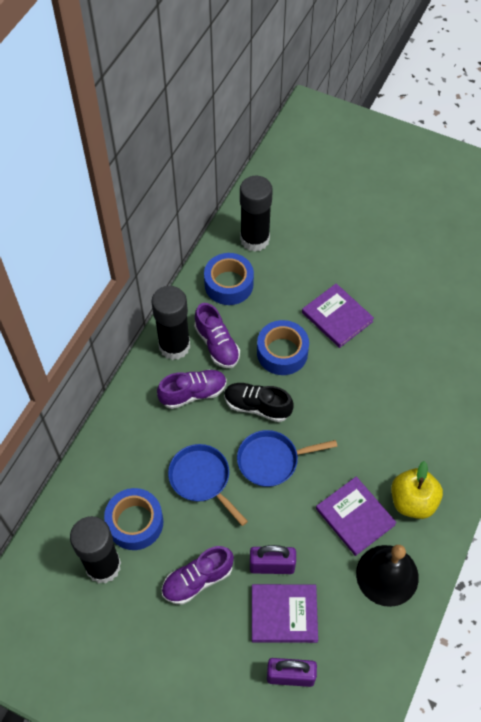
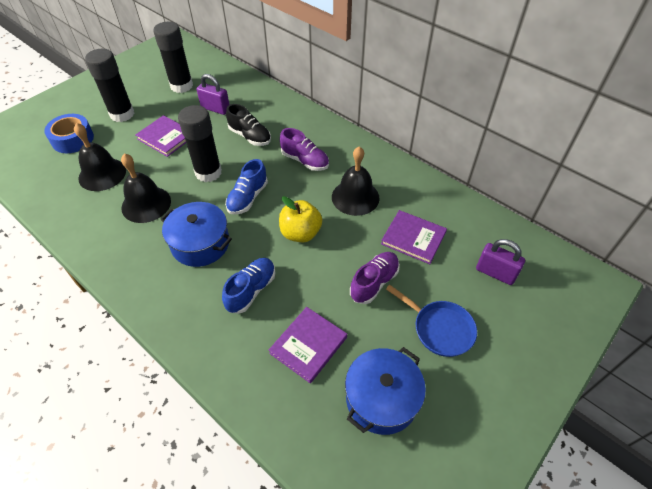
black bell: [356,545,419,607] = 1 -> [74,123,126,191] [121,154,171,223] [332,147,380,216] = 3
blue pan: [168,444,248,526] [237,430,338,487] = 2 -> [386,285,477,357] = 1
blue pot: none = 0 -> [160,202,232,267] [345,347,426,435] = 2
blue shoe: none = 0 -> [222,258,276,314] [225,159,268,215] = 2
blue tape: [104,488,163,550] [204,253,254,305] [257,320,309,375] = 3 -> [44,114,94,153] = 1
purple shoe: [157,369,227,409] [162,546,234,605] [194,303,240,368] = 3 -> [280,128,329,171] [350,252,400,304] = 2

